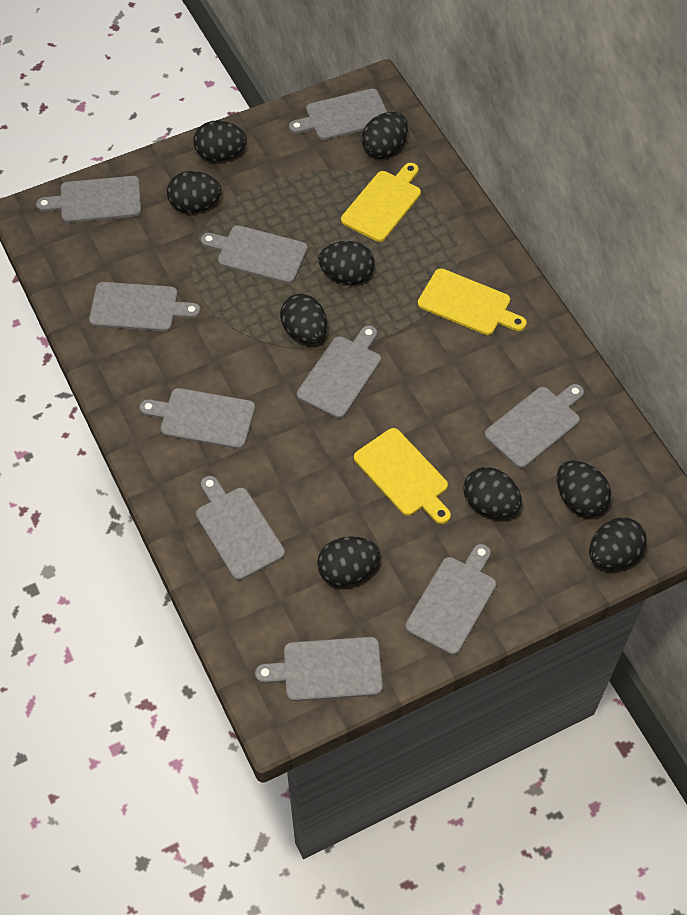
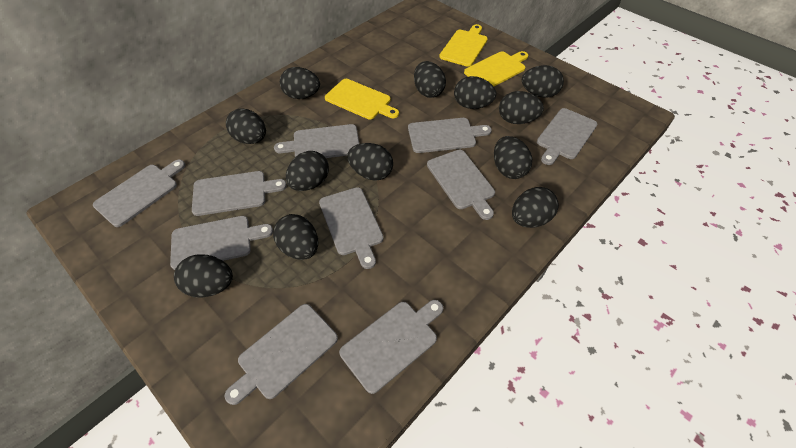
black egg: [167,171,222,213] [193,120,247,162] [280,294,327,344] [317,536,380,586] [318,241,375,284] [362,112,408,158] [463,467,522,517] [557,460,611,516] [589,518,646,569] = 9 -> [174,254,233,298] [226,108,266,144] [273,214,318,260] [280,67,320,99] [286,151,329,191] [347,143,393,181] [414,61,446,98] [454,76,496,109] [494,136,532,179] [499,91,544,124] [512,187,559,228] [522,65,564,98] = 12

